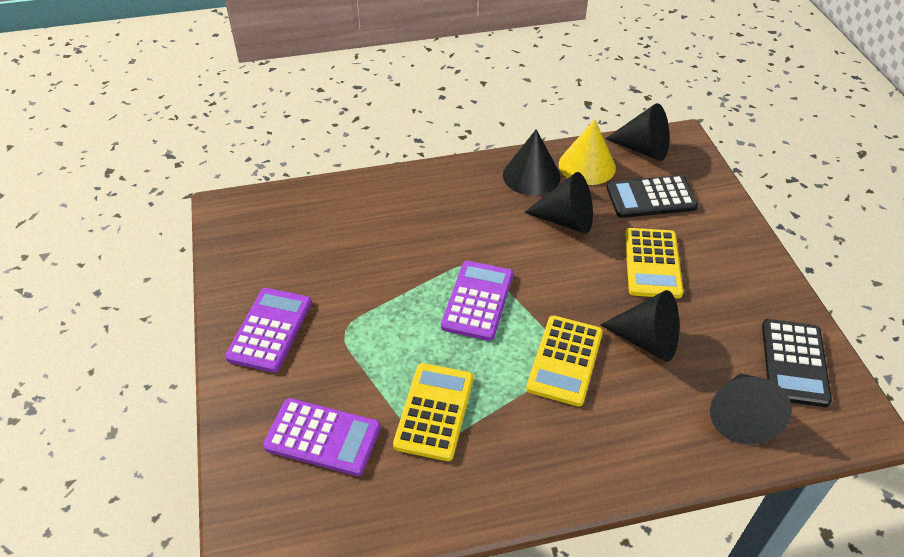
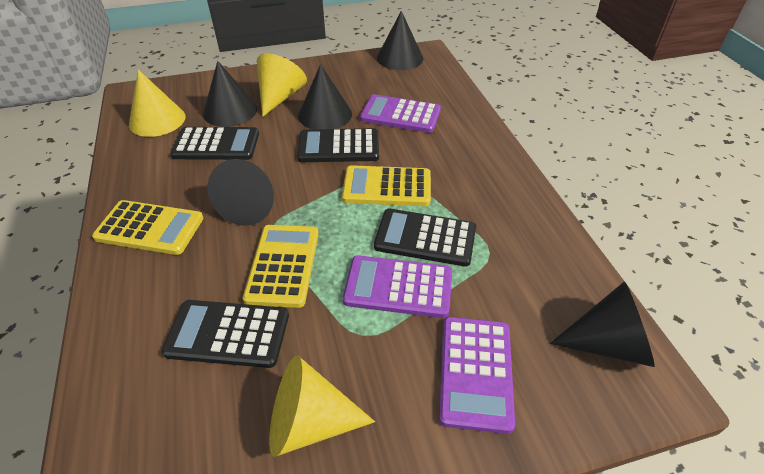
black calculator: [607,175,698,218] [762,319,832,407] = 2 -> [162,300,289,368] [170,127,259,160] [297,128,379,162] [374,209,476,267] = 4
yellow cone: [559,119,616,185] = 1 -> [129,70,186,137] [257,54,307,117] [269,355,375,457] = 3

